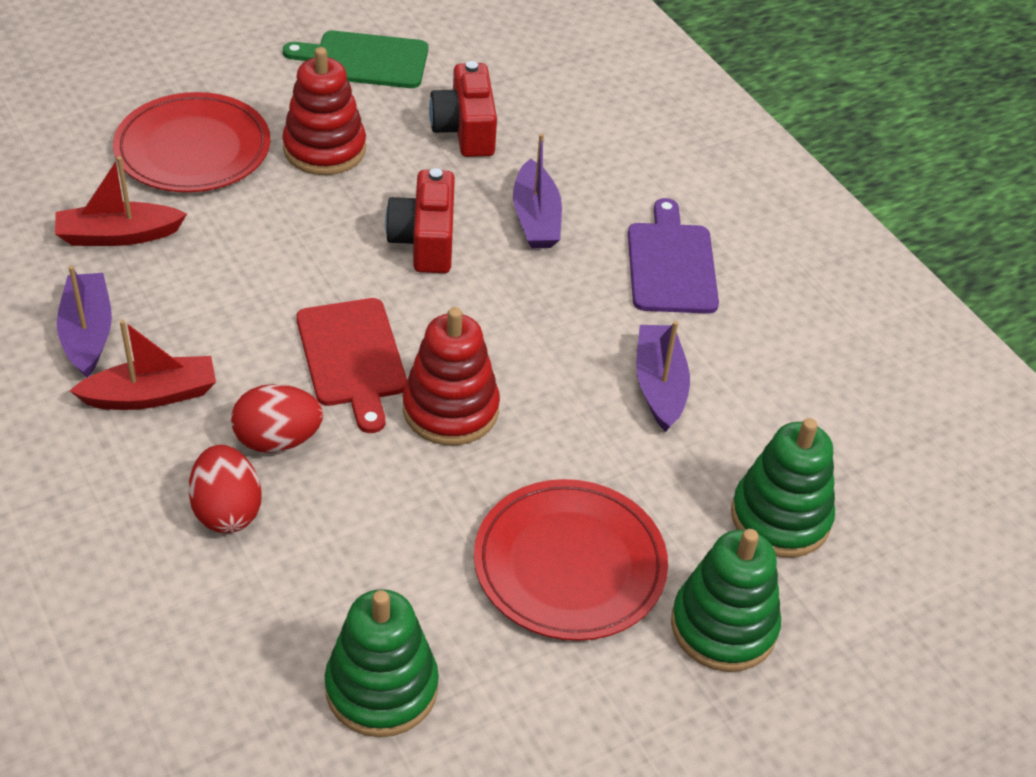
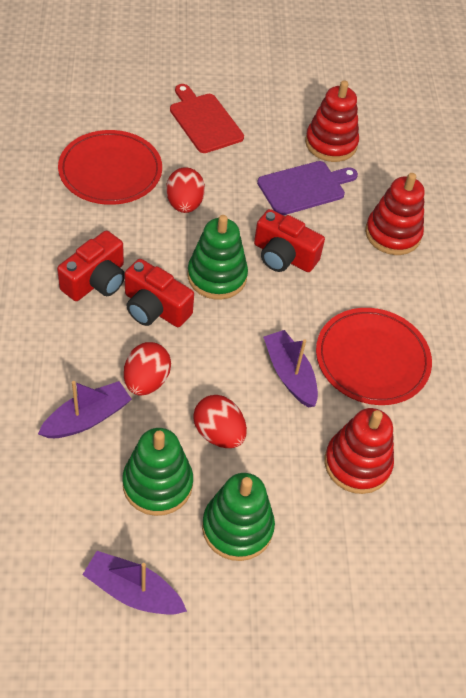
green cutting board: [283,31,428,88] = 1 -> none = 0
red boat: [55,156,187,246] [70,320,216,410] = 2 -> none = 0
red camera: [385,168,455,273] [429,61,497,157] = 2 -> [57,231,125,301] [124,259,194,327] [254,209,325,272] = 3
red egg: [188,445,262,533] [231,384,323,453] = 2 -> [124,342,171,396] [166,167,205,213] [193,395,247,448] = 3
red stacking toy: [282,47,366,175] [403,307,500,445] = 2 -> [305,80,359,162] [324,408,394,494] [365,173,425,255] = 3

